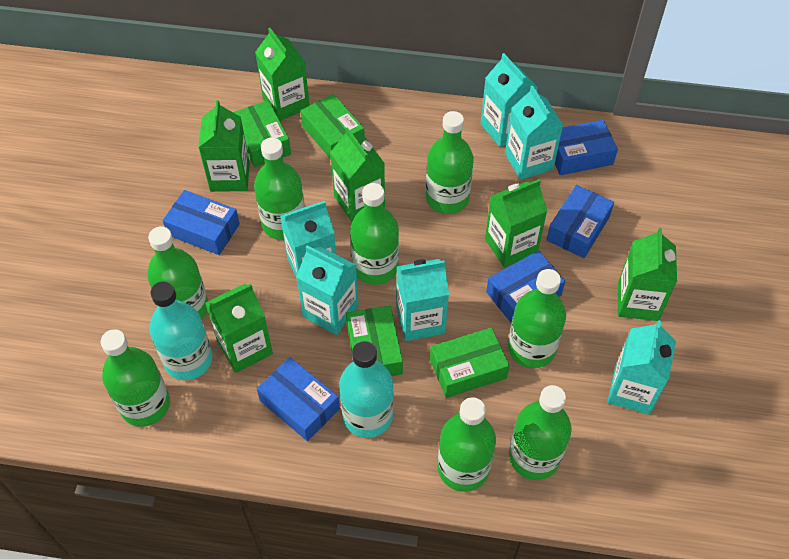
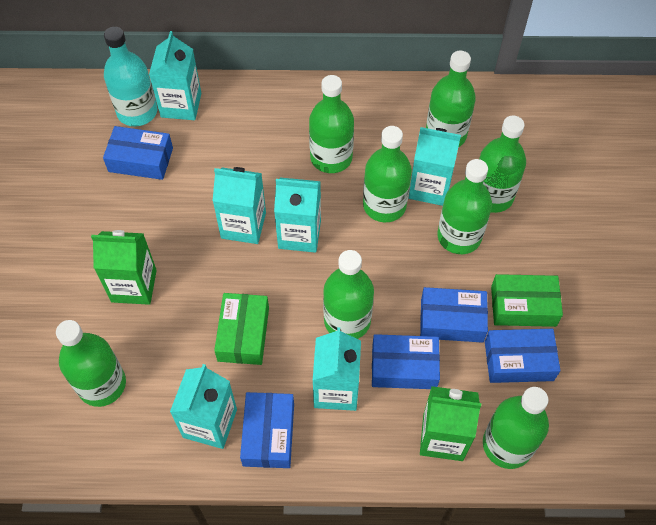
green box: [233,101,291,167] [301,94,365,159] [346,306,403,376] [430,328,510,398] = 4 -> [214,293,269,365] [491,274,563,327] = 2
green carton: [198,100,250,192] [205,284,273,373] [255,28,310,121] [330,127,385,222] [485,179,547,268] [618,228,677,321] = 6 -> [91,230,157,305] [420,386,481,461] = 2
turquoise bottle: [149,281,213,380] [339,341,394,438] = 2 -> [104,27,157,126] = 1

